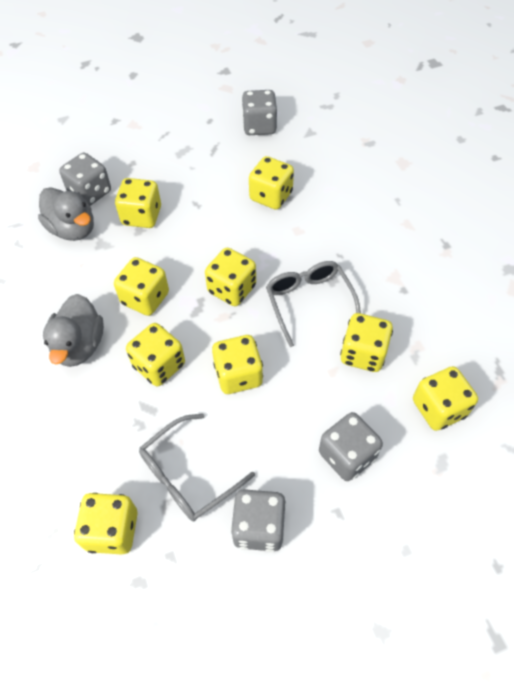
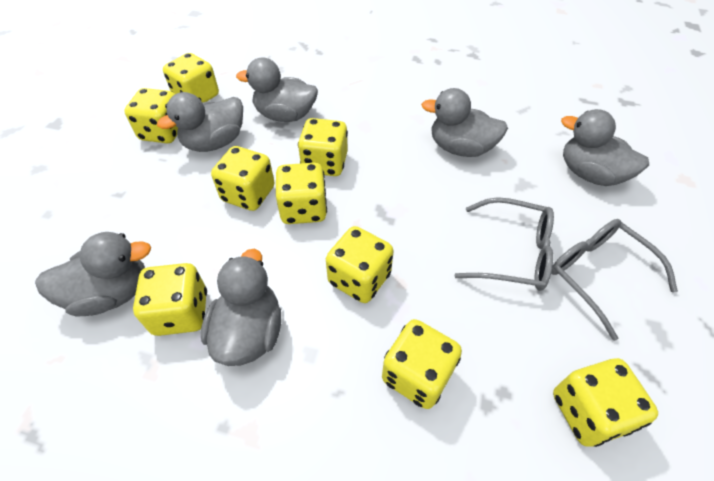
grey dice: [59,153,111,206] [231,489,286,552] [242,90,277,135] [319,412,383,481] = 4 -> none = 0
grey duck: [38,187,94,241] [43,294,104,367] = 2 -> [35,232,151,317] [157,92,243,152] [201,249,281,366] [236,57,318,122] [421,88,508,157] [561,109,649,186] = 6

